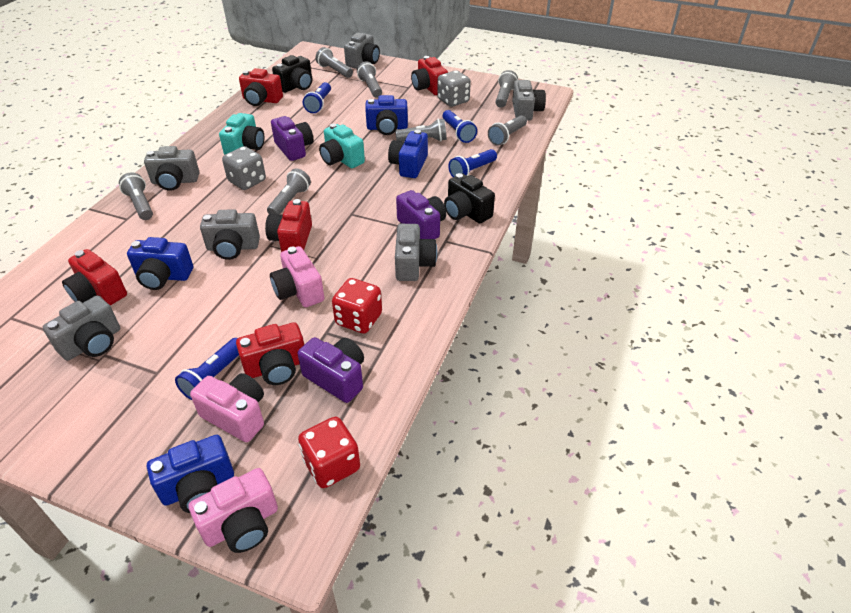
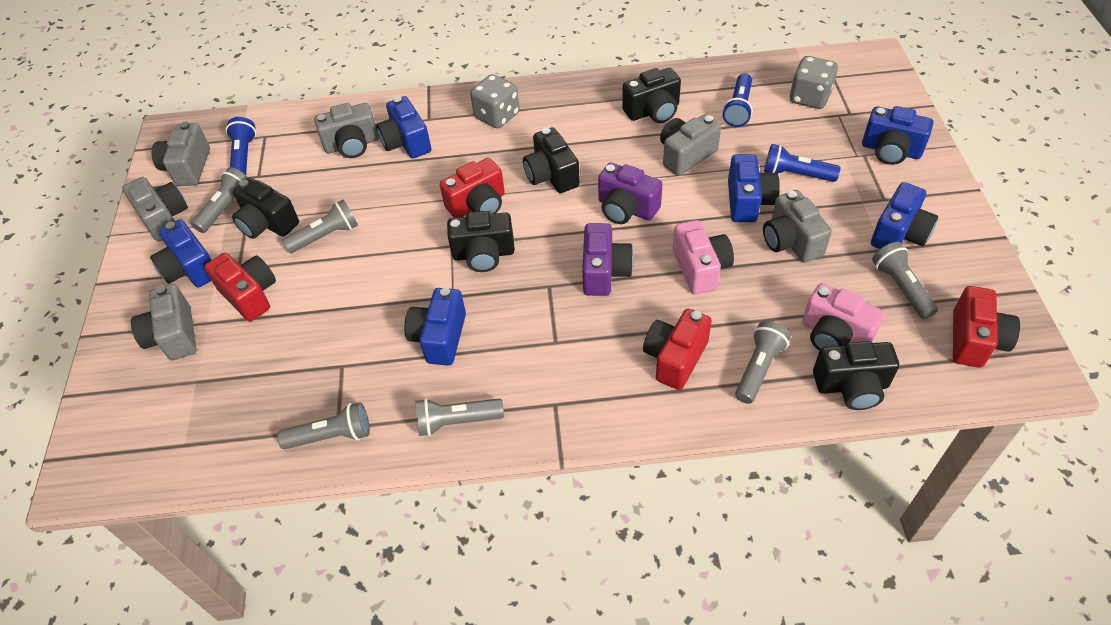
black camera: [272,55,312,93] [444,173,495,224] = 2 -> [232,177,299,239] [447,211,515,272] [523,127,580,193] [622,68,681,123] [813,341,899,410] = 5
blue camera: [127,237,193,290] [147,435,234,513] [365,95,408,135] [388,130,428,178] = 4 -> [150,219,212,287] [376,96,431,159] [404,287,466,366] [728,154,780,222] [862,106,933,165] [871,182,938,249] = 6
blue flashlight: [175,338,239,400] [303,82,331,113] [443,110,477,143] [448,149,497,177] = 4 -> [226,117,256,175] [723,73,753,127] [764,144,841,182] = 3
grey flashlight: [119,172,153,220] [267,168,311,215] [315,47,353,78] [357,61,382,98] [395,119,447,141] [488,115,527,146] [495,70,518,108] = 7 -> [191,167,248,233] [277,402,370,449] [282,199,358,253] [415,398,504,436] [735,321,791,404] [872,242,938,319] = 6
pink camera: [189,468,278,553] [190,373,264,442] [270,246,324,307] = 3 -> [673,220,734,295] [802,283,884,351] = 2
purple camera: [271,116,313,161] [297,337,364,403] [396,190,446,239] = 3 -> [582,223,634,296] [598,163,662,224] = 2
red camera: [62,249,127,305] [236,322,304,385] [239,68,283,106] [265,199,312,252] [411,56,448,95] = 5 -> [205,253,276,322] [440,158,505,218] [643,309,712,390] [953,286,1020,368] = 4
red dice: [298,417,360,488] [332,278,382,334] = 2 -> none = 0
turquoise camera: [219,113,264,155] [319,123,365,168] = 2 -> none = 0

